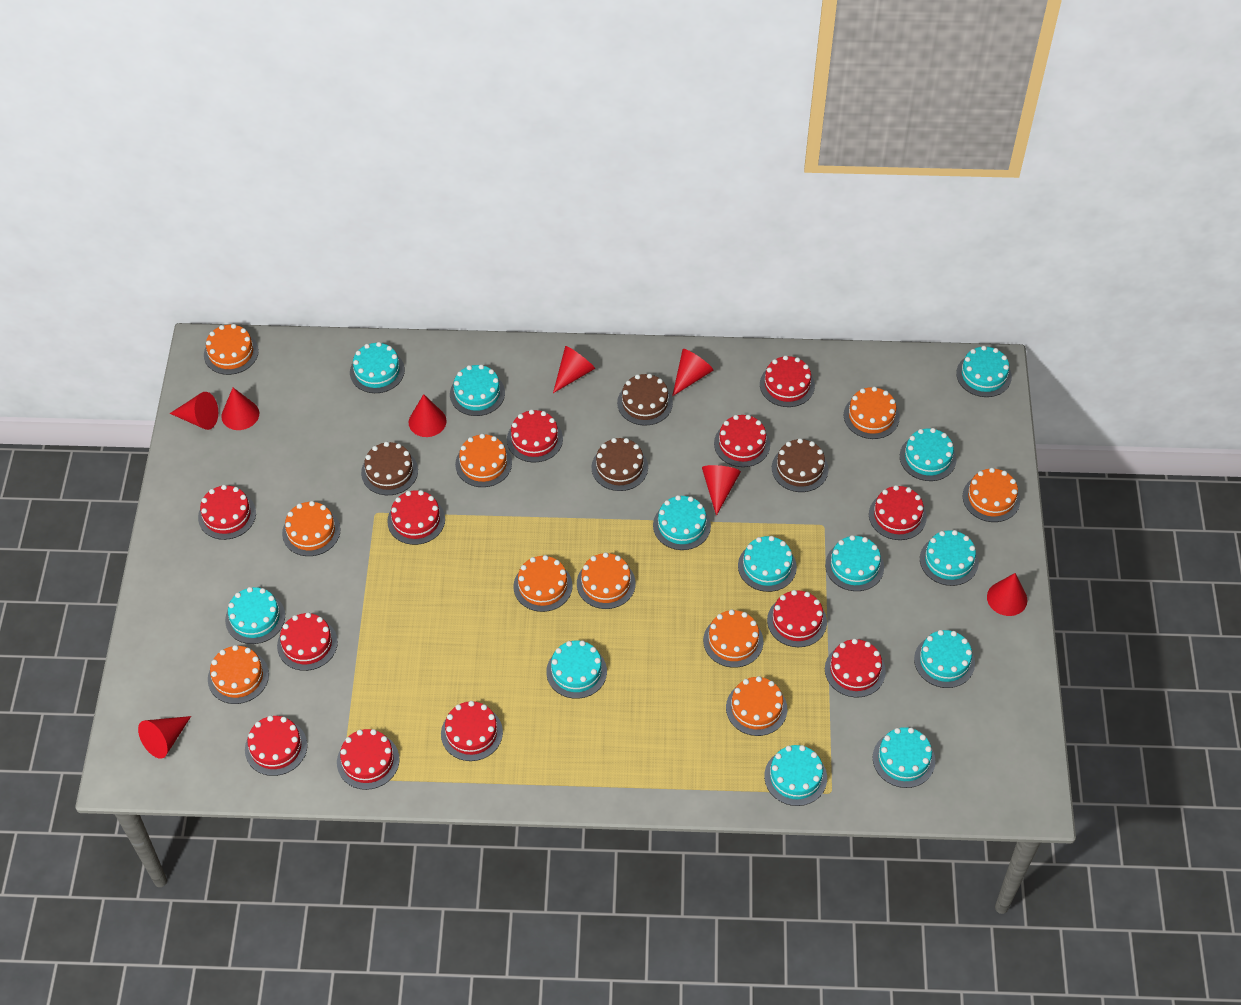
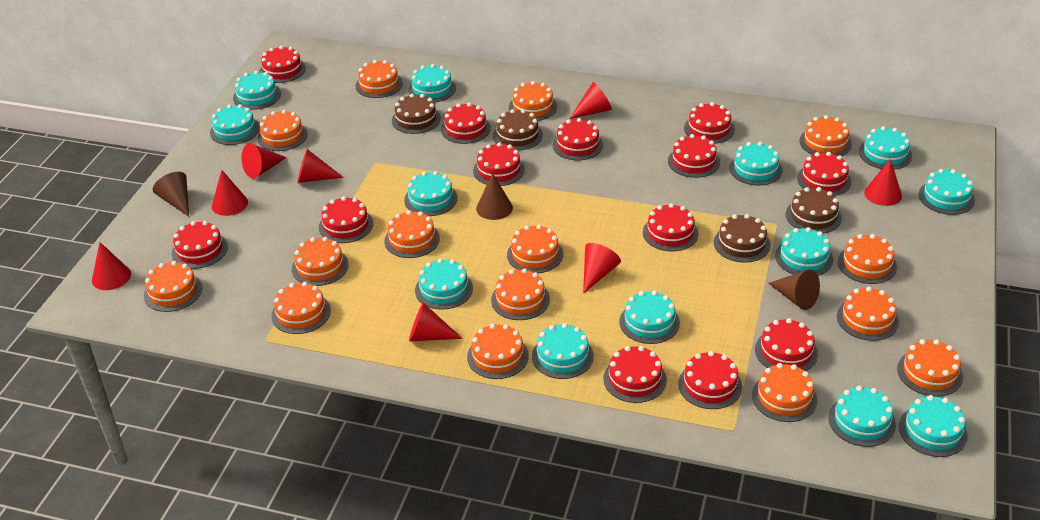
brown cone: none = 0 -> [153,172,189,217] [476,173,513,220] [769,270,820,310] = 3
orange cake: [204,324,259,375] [208,645,269,704] [282,501,340,556] [455,434,512,487] [514,555,572,612] [577,552,636,609] [703,609,763,668] [726,676,787,736] [844,386,900,439] [963,468,1020,522] = 10 -> [144,261,202,312] [258,110,308,151] [271,282,331,334] [292,237,349,286] [355,60,403,98] [384,210,440,258] [467,324,529,379] [491,268,550,320] [507,225,563,273] [509,81,557,121] [752,363,817,422] [800,115,852,156] [837,287,899,341] [838,234,897,284] [897,339,963,397] = 15
red cake: [198,485,256,540] [245,716,307,776] [277,612,338,671] [337,729,399,790] [387,490,445,545] [441,701,503,761] [507,409,563,462] [714,415,770,467] [760,355,815,407] [767,590,827,647] [825,639,886,697] [869,485,927,540] = 12 -> [172,221,228,269] [259,46,306,83] [319,196,373,243] [441,103,491,144] [473,142,525,186] [553,118,603,160] [603,346,667,403] [643,203,699,251] [668,134,720,178] [678,351,742,409] [684,102,735,144] [755,318,818,371] [797,152,851,196] = 13

